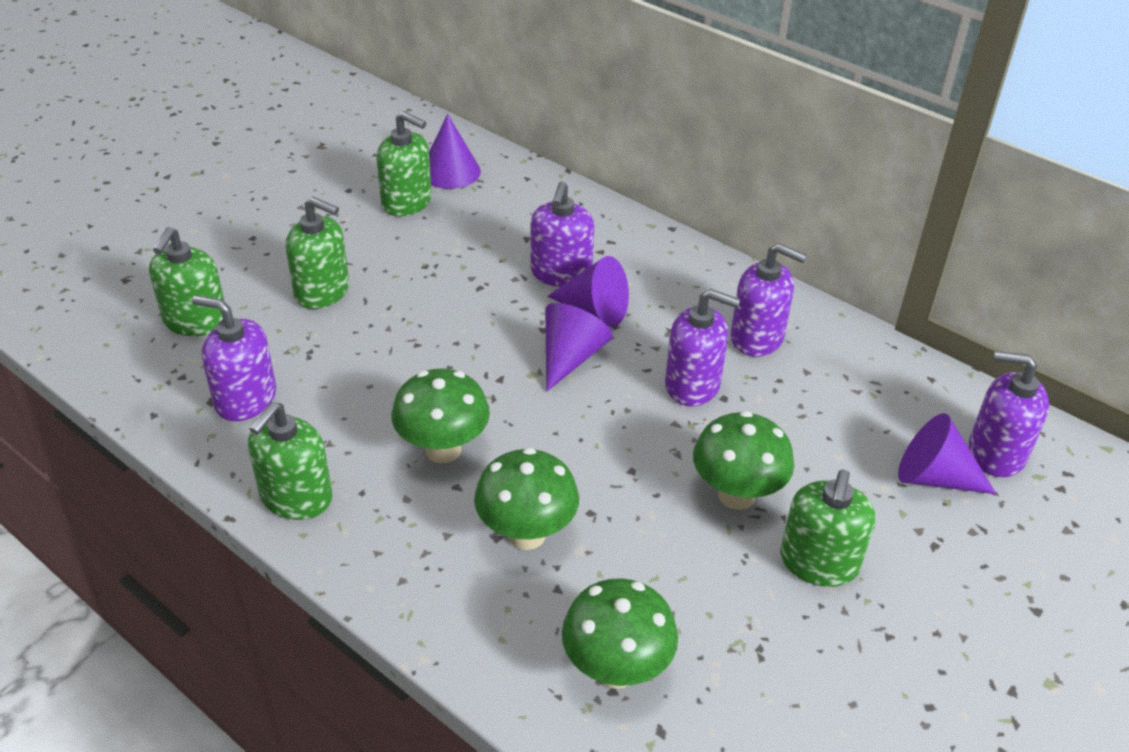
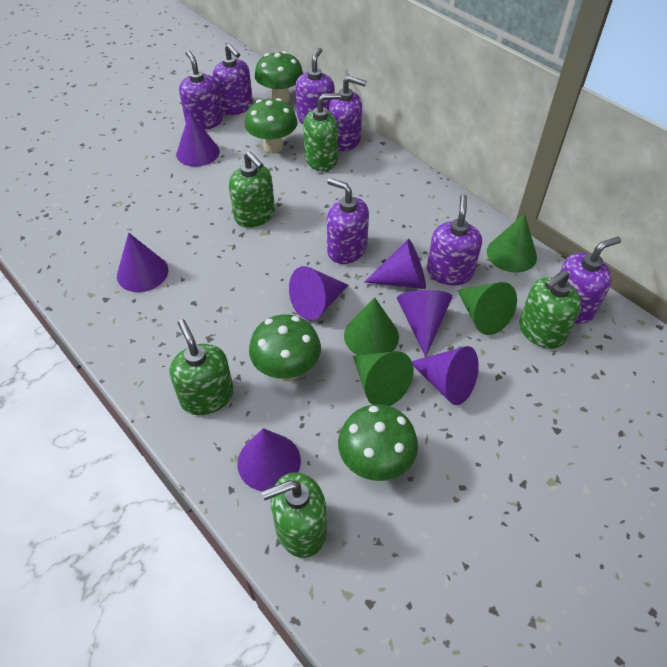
green cone: none = 0 -> [344,297,399,355] [353,351,414,406] [457,282,517,335] [487,213,537,273] = 4
purple cone: [429,114,481,189] [545,303,613,392] [547,256,629,327] [898,413,996,494] = 4 -> [117,233,168,292] [176,112,220,167] [237,428,301,491] [289,266,348,320] [364,239,426,289] [397,290,452,357] [412,346,479,405] = 7
purple soap dispenser: [192,295,276,421] [530,182,594,287] [665,289,740,406] [731,243,807,357] [969,351,1049,477] = 5 -> [179,50,223,130] [213,44,253,115] [295,48,335,124] [327,178,369,264] [329,76,366,151] [427,194,482,285] [560,237,621,324] = 7

